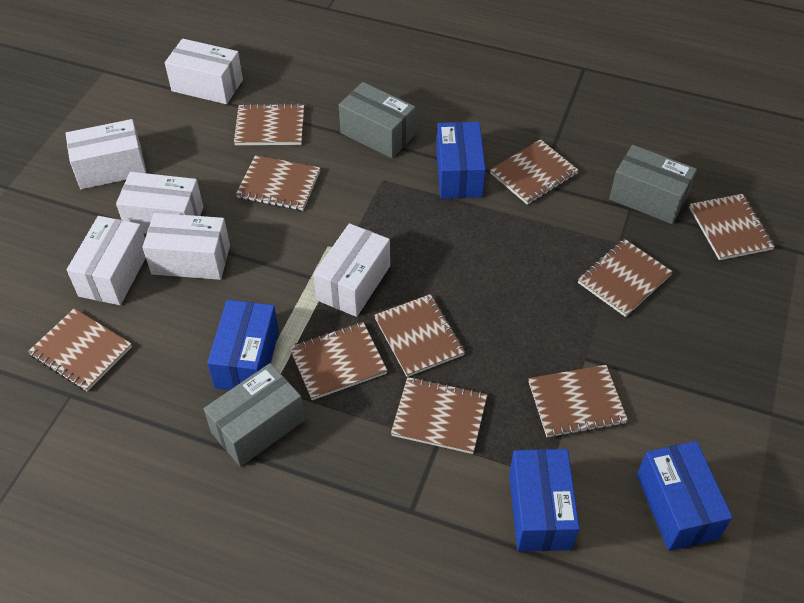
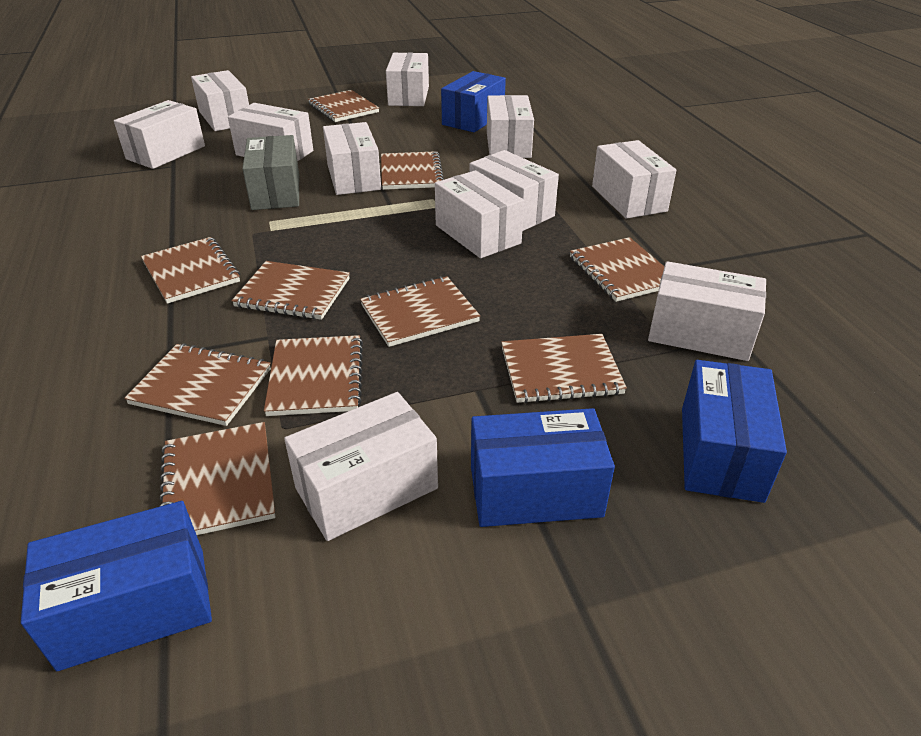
grey box: [204,363,305,467] [339,82,416,158] [609,145,697,224] = 3 -> [242,135,299,210] = 1
white box: [65,119,146,189] [67,216,146,305] [116,172,203,234] [142,213,230,280] [165,39,243,104] [313,223,390,317] = 6 -> [114,100,205,169] [191,70,249,131] [228,103,313,162] [284,392,438,541] [323,122,381,195] [386,52,429,106] [435,170,524,258] [469,150,559,231] [487,95,534,158] [592,140,676,219] [648,261,766,361] = 11

